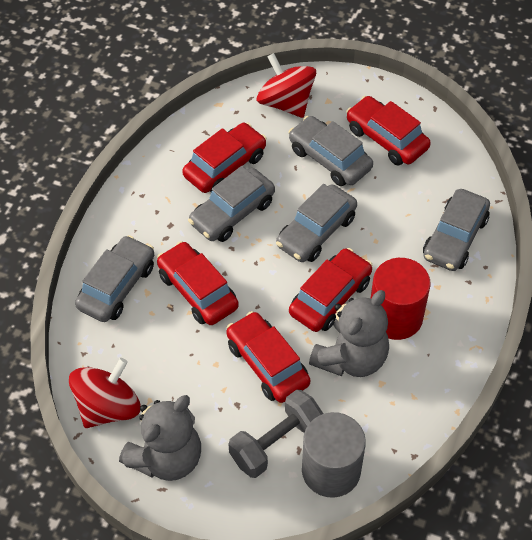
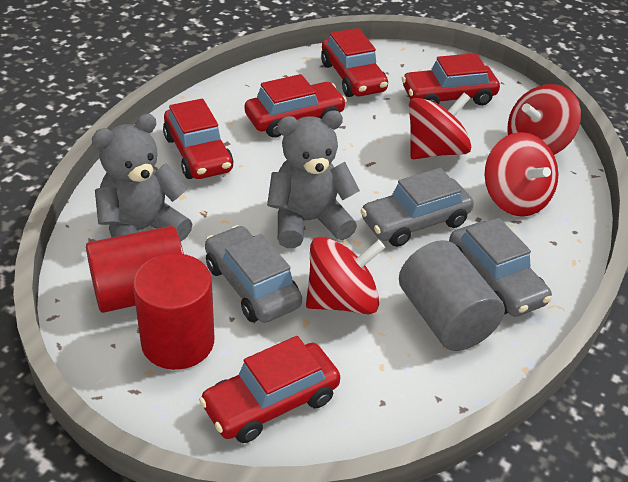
grey car: [75,235,154,322] [188,166,275,242] [276,184,357,262] [288,116,373,186] [423,189,490,271] = 5 -> [205,225,302,323] [360,168,474,247] [449,218,552,317] = 3
grey dumbbell: [229,390,323,478] = 1 -> none = 0
red cylinder: [370,258,431,340] = 1 -> [86,226,184,313] [133,253,214,370] = 2
red spinning top: [69,358,141,428] [257,53,316,118] = 2 -> [306,237,385,314] [409,93,471,159] [485,132,558,217] [508,84,581,155] = 4

